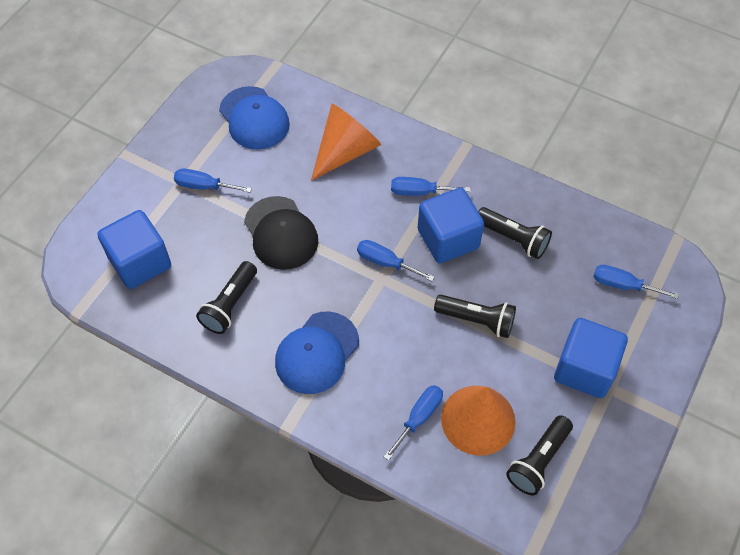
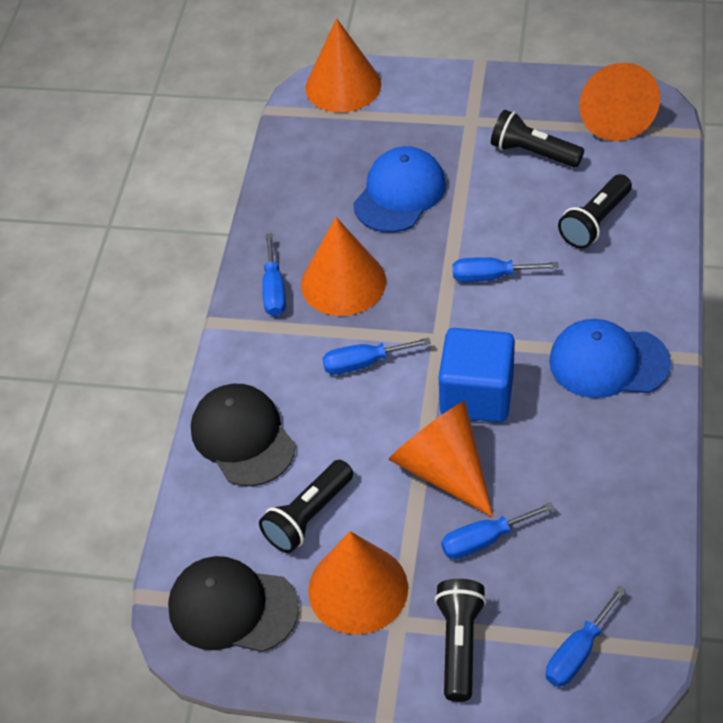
black cap: [244,196,318,270] = 1 -> [168,556,299,652] [191,384,296,486] = 2
blue cube: [97,210,171,289] [418,188,484,263] [554,318,628,398] = 3 -> [439,328,515,422] = 1
orange cone: [311,104,381,181] [441,386,516,456] = 2 -> [301,217,386,316] [305,18,381,112] [308,531,408,634] [388,401,493,517] [579,63,660,141] = 5

